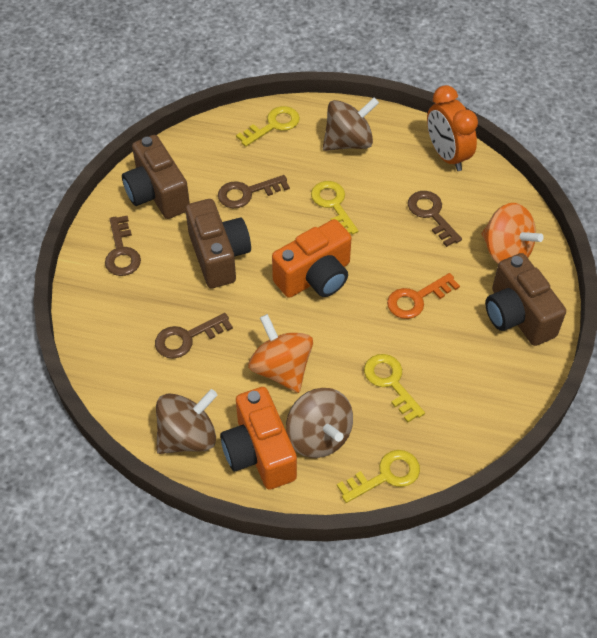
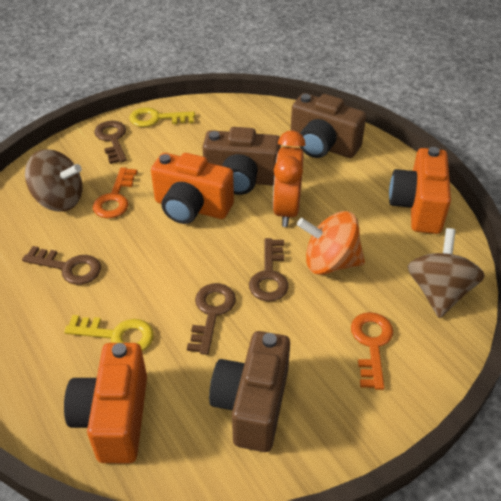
brown spinning top: [156,389,218,454] [286,388,353,458] [323,97,379,151] = 3 -> [25,149,82,212] [408,228,485,318] = 2
orange camera: [220,387,297,490] [272,219,352,298] = 2 -> [64,343,147,463] [151,153,234,224] [389,147,451,234] = 3
orange key: [387,273,460,319] = 1 -> [93,167,137,218] [351,312,393,390] = 2
orange spinning top: [248,314,313,393] [481,203,544,264] = 2 -> [297,211,365,275] = 1
yellow key: [236,106,300,147] [311,181,358,234] [337,450,420,503] [364,354,425,423] = 4 -> [64,315,154,351] [129,107,195,127] = 2

